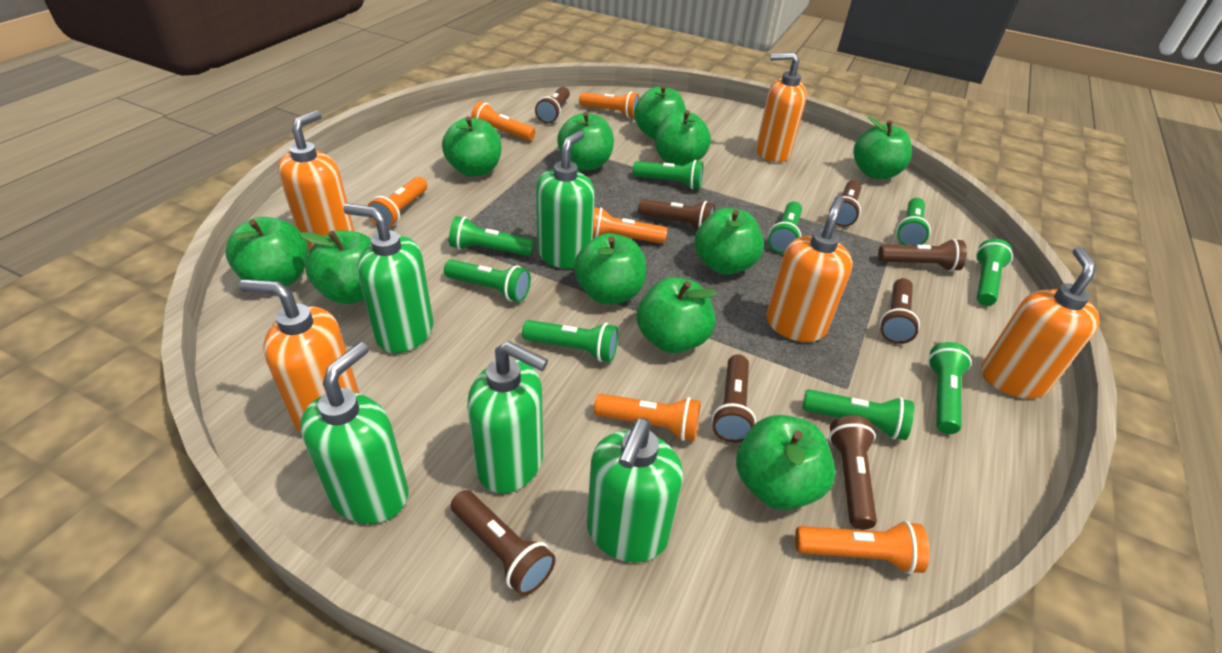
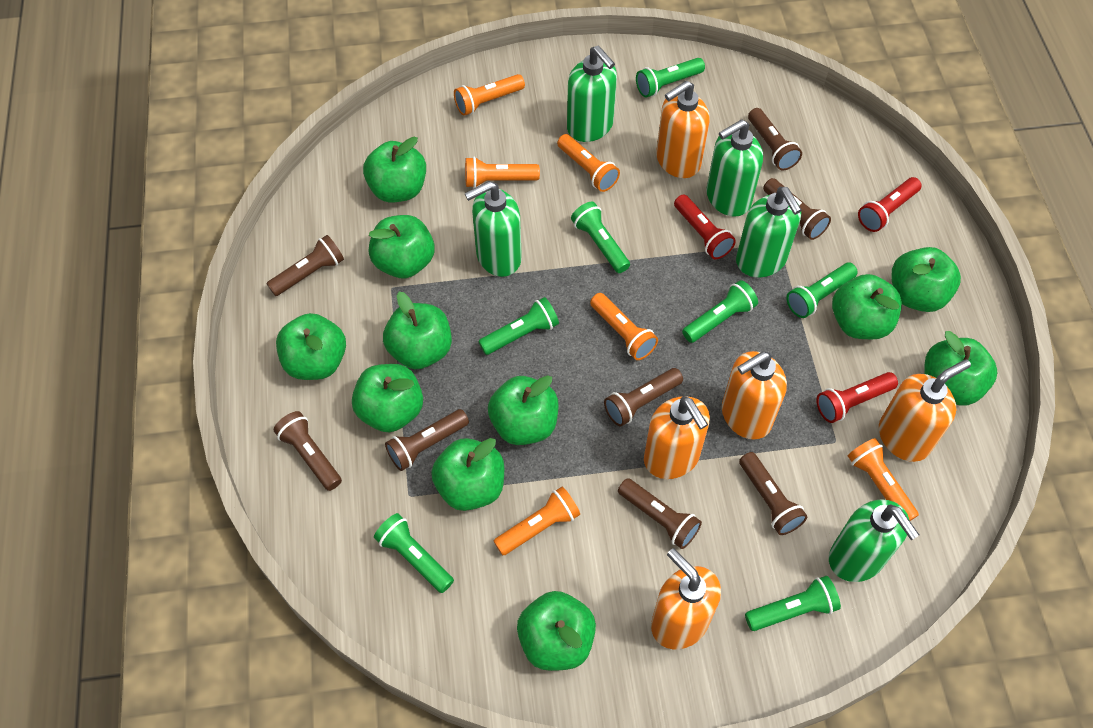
green flashlight: [444,259,531,302] [449,216,534,256] [522,320,618,362] [633,160,703,189] [768,201,802,254] [803,389,914,440] [896,198,931,245] [928,342,972,434] [976,239,1013,306] = 9 -> [374,513,454,593] [478,297,559,355] [571,202,630,273] [636,58,705,98] [682,280,758,343] [745,576,841,631] [786,263,858,318] = 7
red flashlight: none = 0 -> [674,195,736,259] [816,372,898,423] [858,177,922,232] = 3

